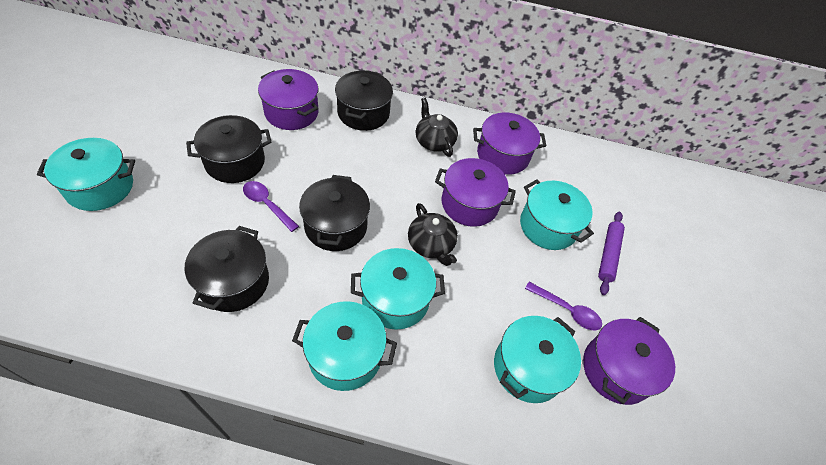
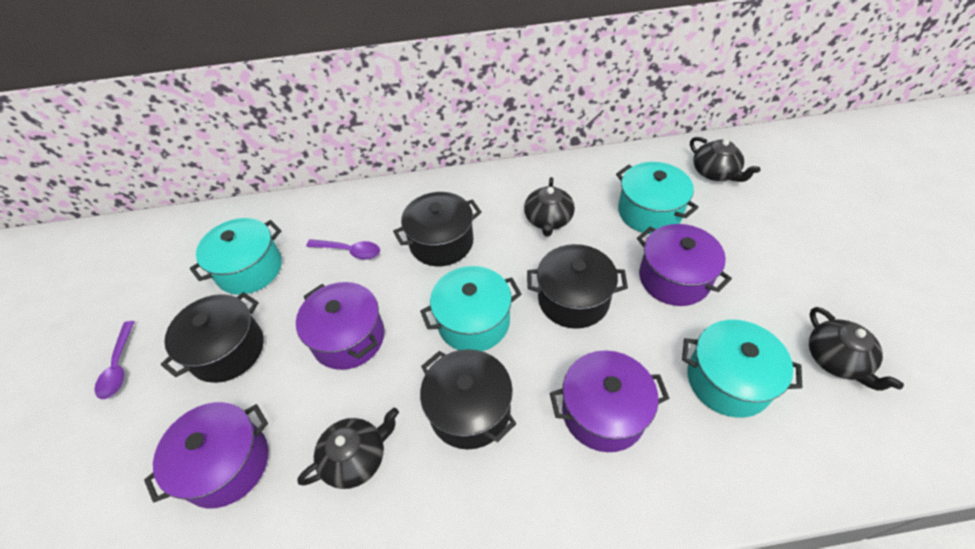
black teapot: [408,203,458,266] [416,98,458,157] = 2 -> [297,408,399,489] [524,177,575,237] [690,137,760,182] [809,307,904,391] = 4
purple rolling pin: [598,212,625,295] = 1 -> none = 0
turquoise pot: [37,138,135,211] [292,301,397,391] [351,248,445,330] [494,316,581,403] [520,179,594,250] = 5 -> [190,218,282,295] [420,266,521,351] [616,162,699,234] [682,320,803,417] = 4

